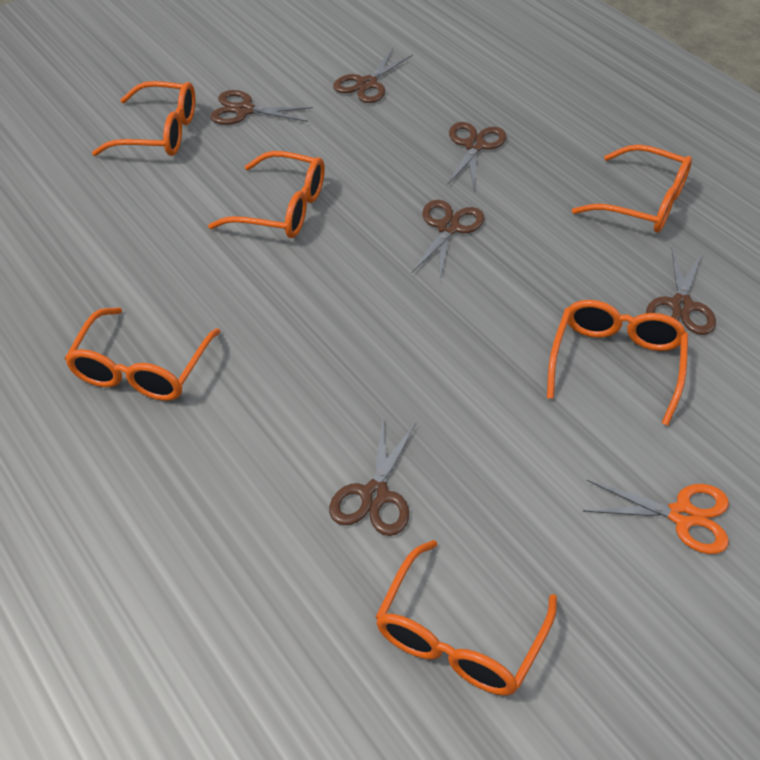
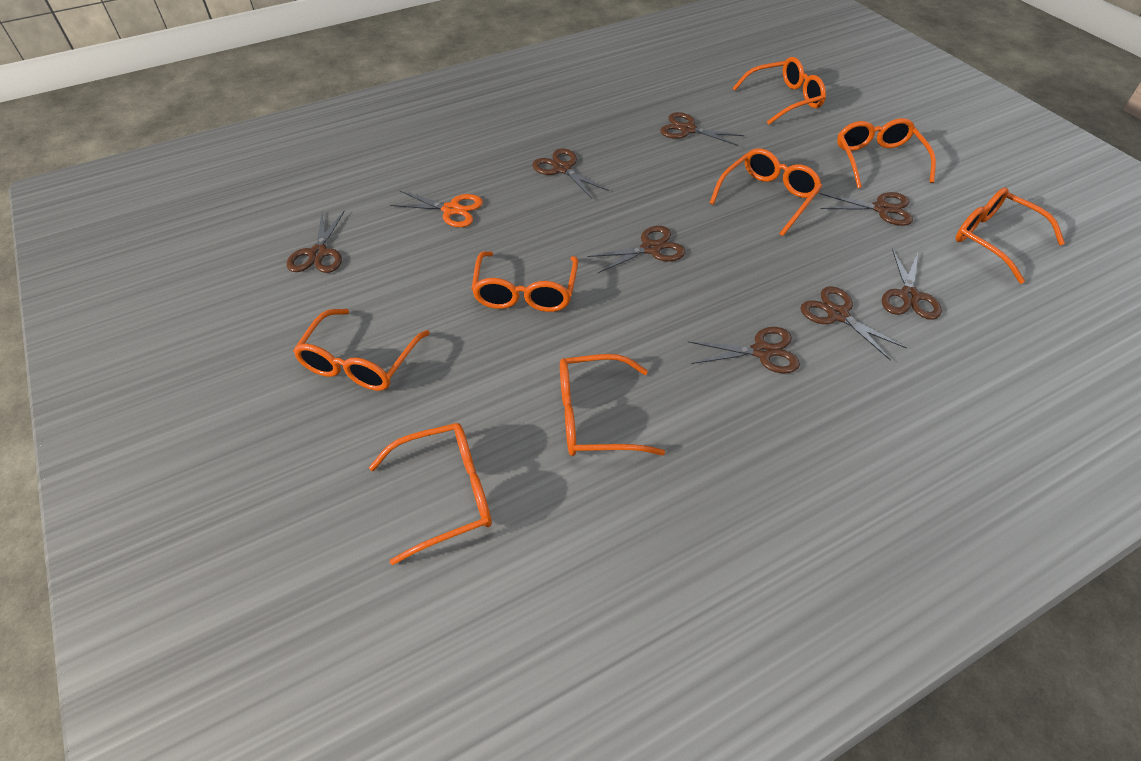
brown scissors: [210,90,313,125] [329,420,416,536] [333,49,413,103] [412,200,484,280] [447,122,506,188] [646,249,716,335] = 6 -> [287,210,345,273] [532,148,609,199] [587,226,685,273] [660,112,744,146] [688,327,800,373] [801,286,907,361] [820,192,913,226] [882,248,942,320] = 8
orange glasses: [65,307,221,401] [92,81,195,156] [208,151,325,238] [376,540,557,696] [547,300,688,426] [572,144,692,233] = 6 -> [293,309,430,391] [369,423,492,565] [471,251,578,312] [560,354,665,456] [710,148,822,236] [732,57,826,125] [837,118,936,188] [955,188,1065,284] = 8

